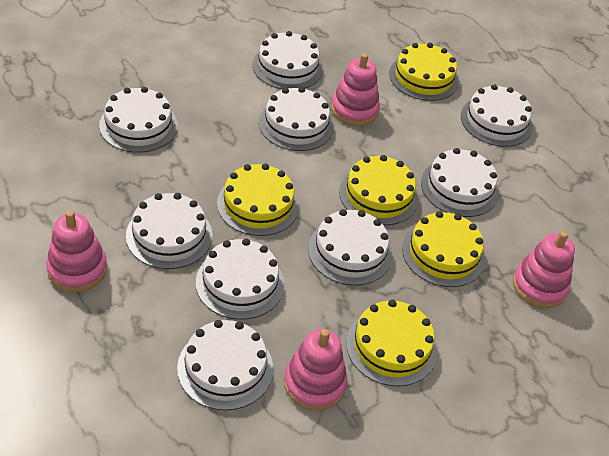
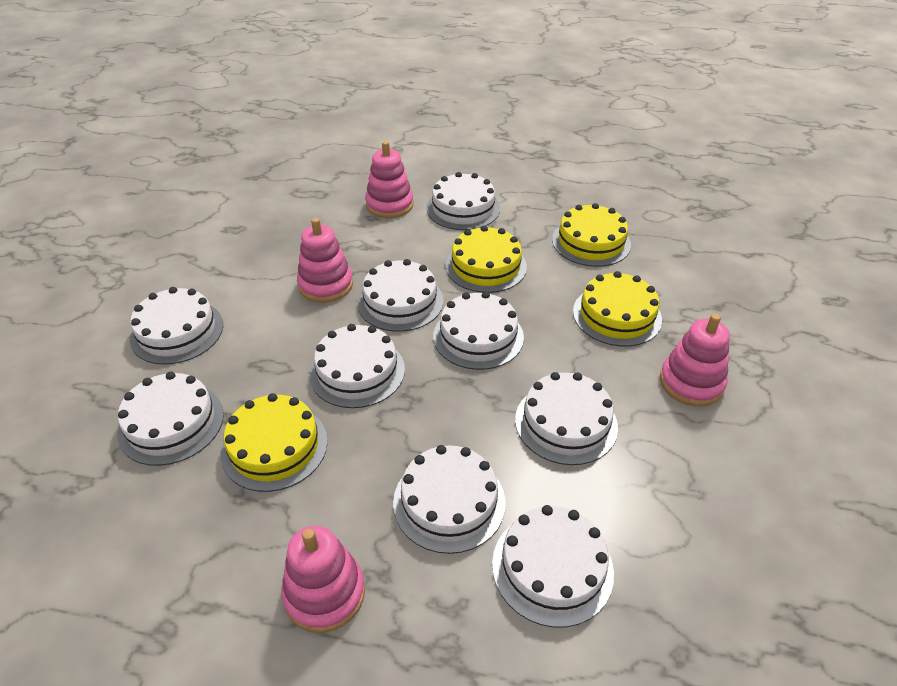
yellow cake: [217,164,299,236] [339,155,419,225] [346,300,438,386] [389,43,459,101] [402,211,486,287] = 5 -> [221,393,328,492] [445,225,527,293] [552,203,631,267] [573,271,662,347] = 4

